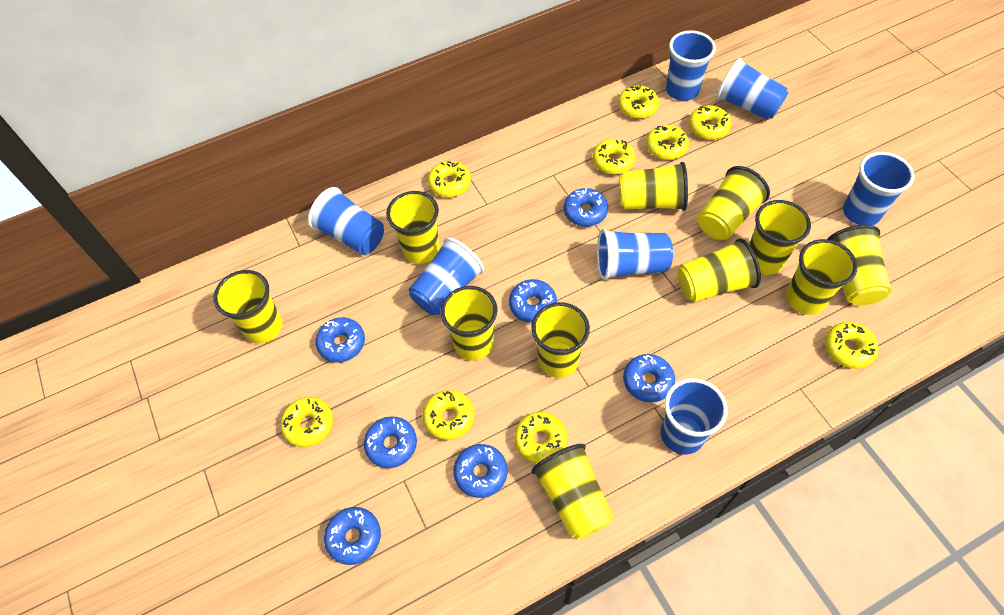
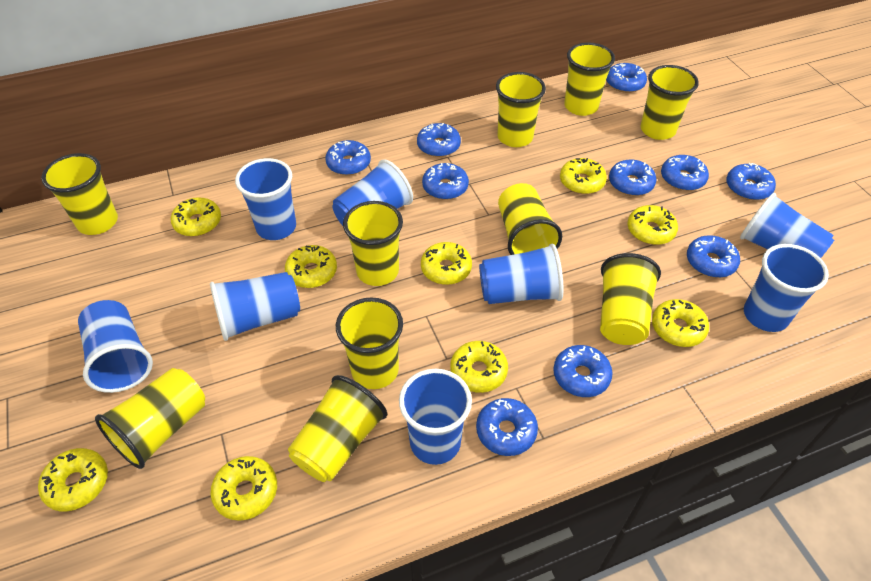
blue cup: [308,187,384,255] [409,237,484,315] [597,229,673,280] [661,378,728,455] [666,30,716,101] [716,58,788,120] [843,152,915,225] = 7 -> [78,300,153,393] [210,272,300,341] [235,158,296,240] [332,159,413,226] [399,369,472,465] [479,243,563,304] [740,193,834,258] [744,244,829,332] = 8
blue donut: [315,317,365,363] [324,507,381,565] [364,416,417,468] [453,444,508,498] [509,279,557,323] [564,188,608,226] [623,354,675,402] = 7 -> [325,140,371,175] [417,123,461,157] [422,163,469,200] [476,398,538,456] [553,345,613,397] [606,63,647,93] [609,160,656,196] [661,155,709,191] [687,235,740,278] [726,163,776,200] = 10
yellow cup: [213,270,283,343] [386,191,440,264] [441,286,497,360] [531,302,590,378] [531,444,614,540] [619,162,688,211] [677,238,761,302] [697,166,770,240] [749,200,811,275] [786,239,857,315] [827,225,891,305] = 11 -> [41,153,118,235] [95,368,205,469] [288,375,387,482] [336,297,403,389] [343,201,403,286] [496,72,546,147] [498,183,562,255] [564,42,615,116] [600,253,661,345] [641,65,699,140] = 10

